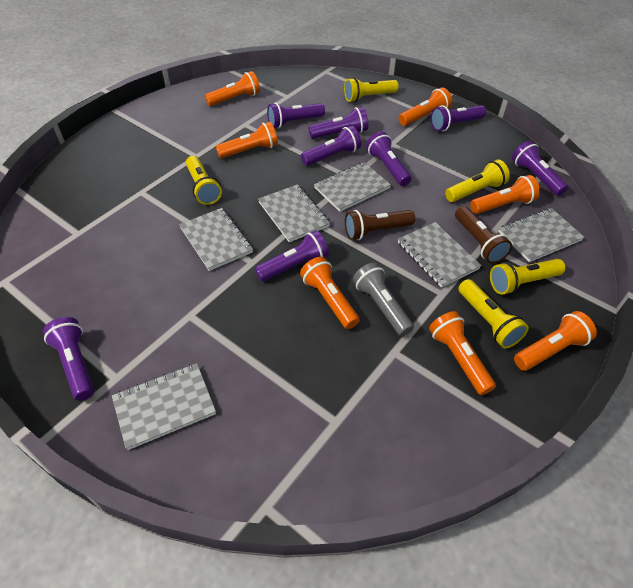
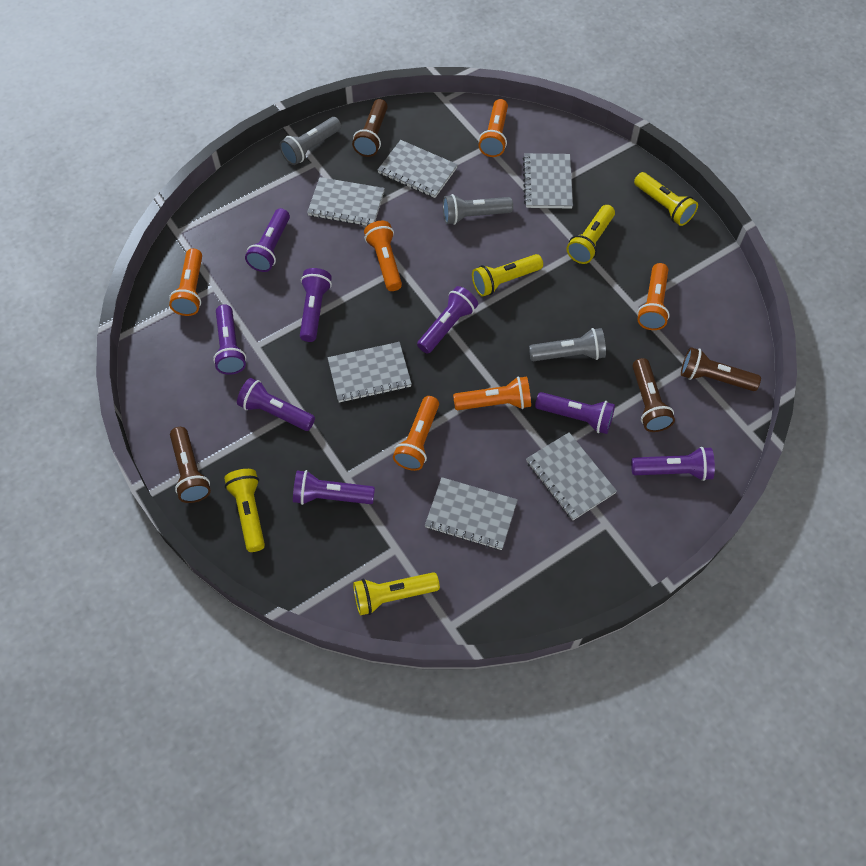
brown flashlight: [345,210,415,240] [455,206,512,264] = 2 -> [170,427,211,503] [352,99,388,157] [632,358,675,432] [681,347,761,391] = 4
grey flashlight: [353,262,414,336] = 1 -> [280,117,341,165] [443,194,513,225] [529,328,606,361] = 3
orange flashlight: [205,71,260,106] [216,122,278,158] [300,257,360,329] [399,87,452,126] [429,311,496,395] [470,175,540,214] [514,311,597,371] = 7 -> [169,248,202,316] [364,221,402,291] [393,396,439,471] [453,376,531,410] [479,99,508,157] [637,263,670,330] = 6

